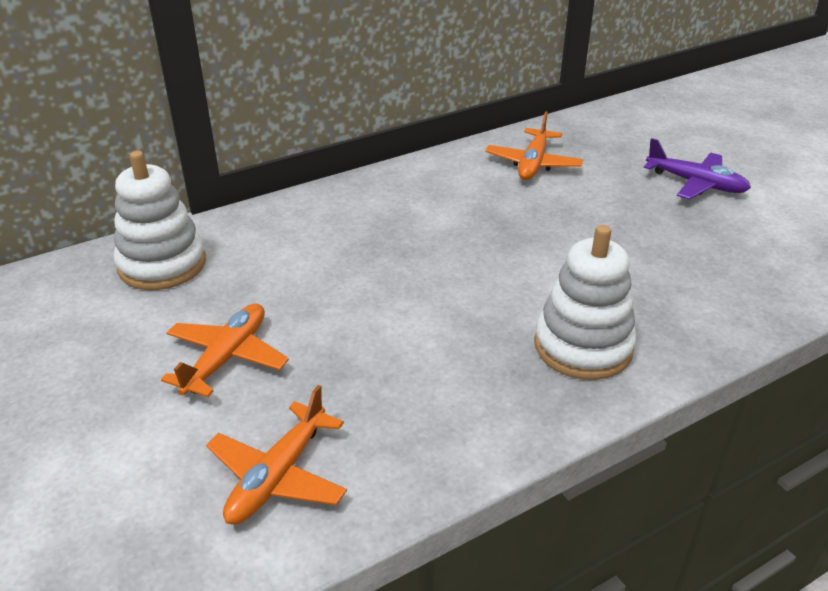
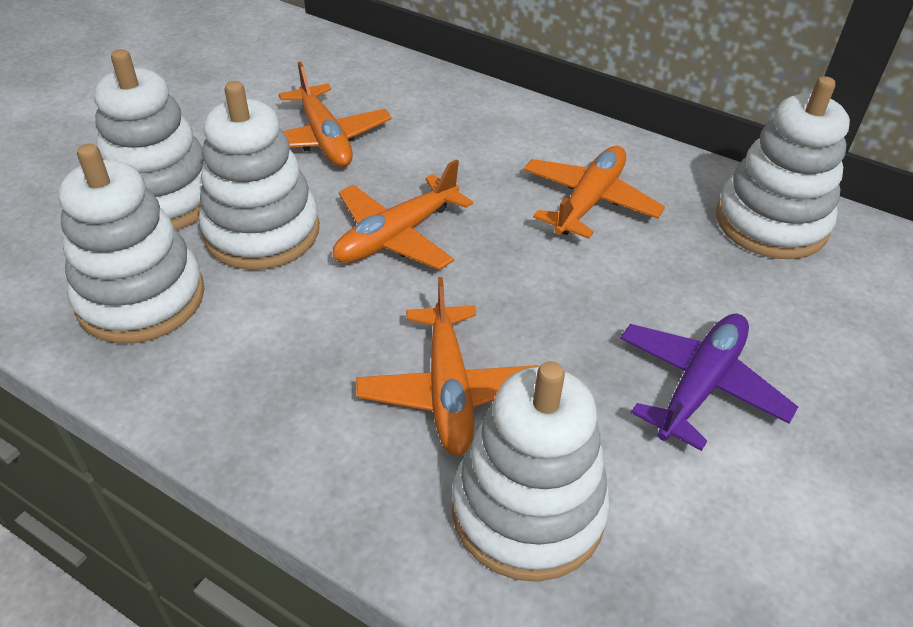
orange plane: [161,303,289,397] [206,385,347,524] [485,111,583,180] = 3 -> [279,62,391,167] [333,159,473,270] [356,277,539,456] [523,146,665,239] = 4
white stacking toy: [114,151,206,290] [534,225,637,380] = 2 -> [58,144,204,344] [94,49,204,230] [199,81,319,270] [452,361,610,582] [716,76,850,259] = 5

